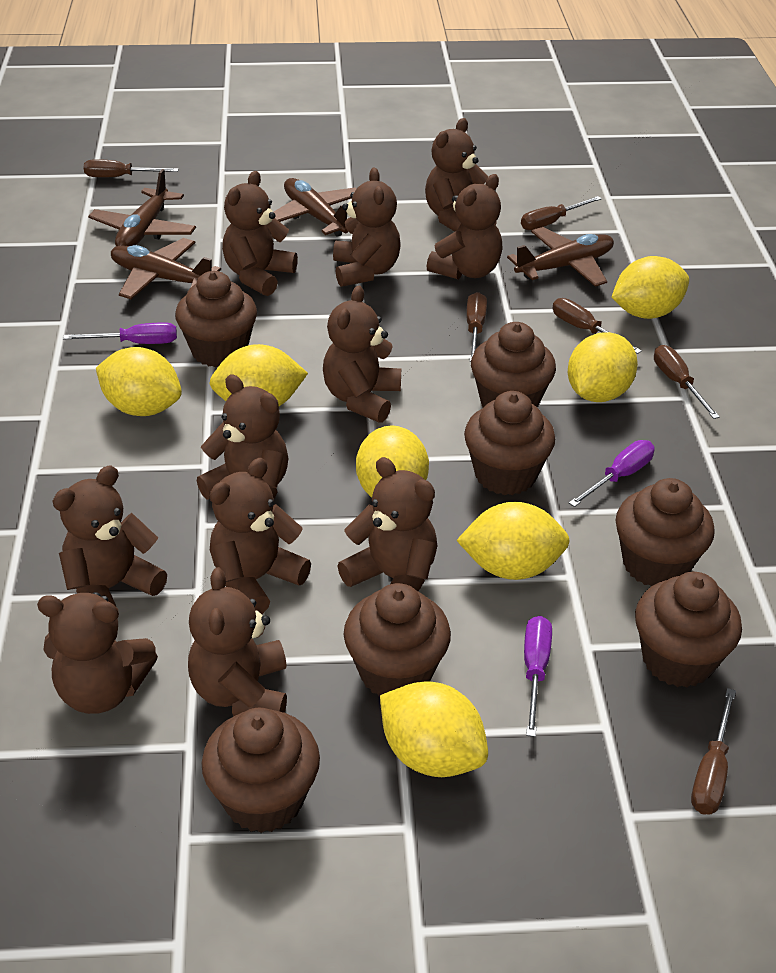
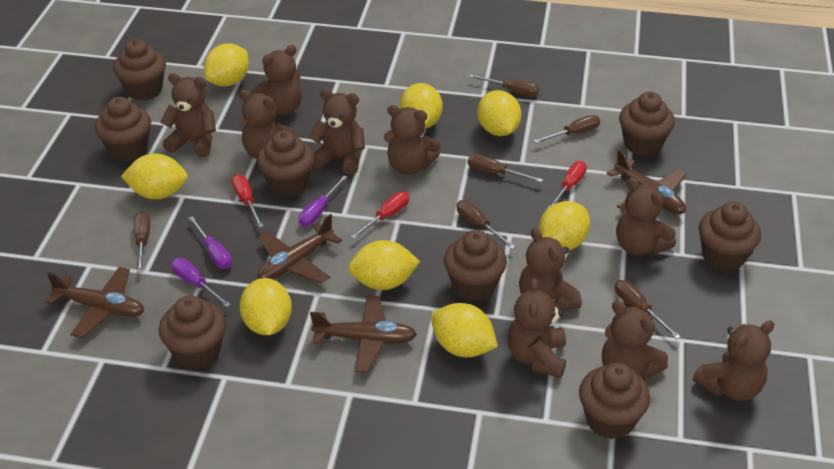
brown cupcake: [175,271,257,367] [201,708,320,833] [344,583,451,697] [464,391,555,495] [471,322,556,408] [616,478,715,586] [635,572,742,688] = 7 -> [95,97,151,161] [113,39,166,101] [159,295,226,369] [257,130,314,197] [444,230,507,301] [579,363,650,439] [619,92,675,156] [699,202,761,271] = 8
brown teddy bear: [37,592,158,714] [52,466,167,606] [188,567,287,716] [197,375,288,500] [210,458,311,614] [222,171,298,296] [323,286,401,423] [333,168,400,287] [338,457,437,591] [425,118,488,232] [426,174,503,280] = 11 -> [160,73,216,157] [239,90,295,159] [251,45,302,115] [309,89,365,175] [384,105,441,175] [507,278,566,378] [519,227,582,311] [602,301,668,381] [616,178,676,256] [693,320,774,401] = 10
red screwdriver: none = 0 -> [232,174,264,228] [351,191,409,239] [547,161,587,209] = 3
yellow lemon: [96,347,182,416] [209,344,308,406] [356,425,429,498] [380,681,488,777] [456,502,570,580] [568,332,638,402] [611,256,689,319] = 7 -> [121,153,188,199] [204,43,249,86] [239,278,292,335] [348,240,420,290] [400,83,443,128] [431,303,498,357] [478,90,521,136] [539,201,590,251] = 8

